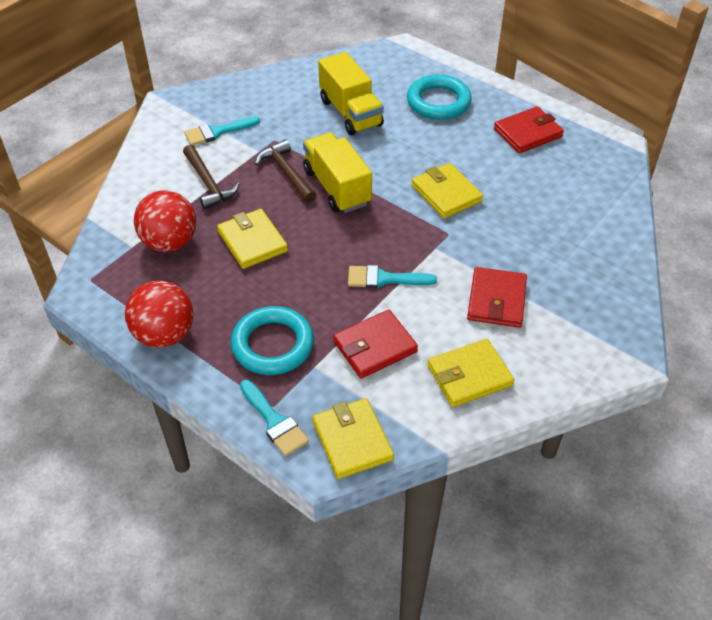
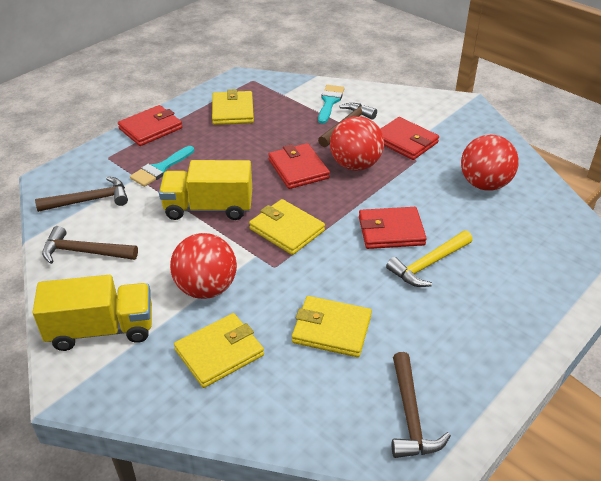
brown hammer: [183,145,239,209] [255,139,316,203] = 2 -> [35,176,128,212] [42,226,138,264] [318,103,377,147] [392,352,451,458] = 4
red ball: [125,281,194,348] [134,190,196,252] = 2 -> [170,233,237,299] [330,116,384,171] [461,135,519,191] = 3
red wallet: [333,310,418,379] [467,267,527,328] [494,106,564,153] = 3 -> [118,105,182,146] [268,143,330,189] [359,207,427,249] [380,117,439,160] = 4
turquoise brush: [184,116,260,145] [240,380,309,456] [348,265,437,288] = 3 -> [130,146,194,187] [318,85,345,124] = 2
turquoise ring: [231,306,314,375] [407,74,472,120] = 2 -> none = 0
yellow hammer: none = 0 -> [386,230,473,287] = 1

